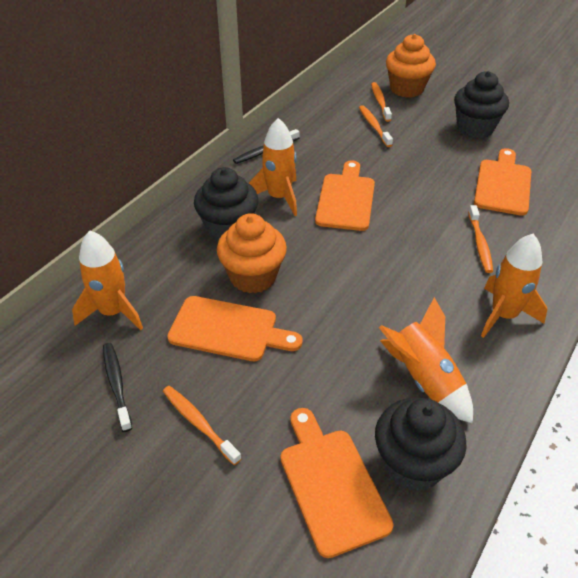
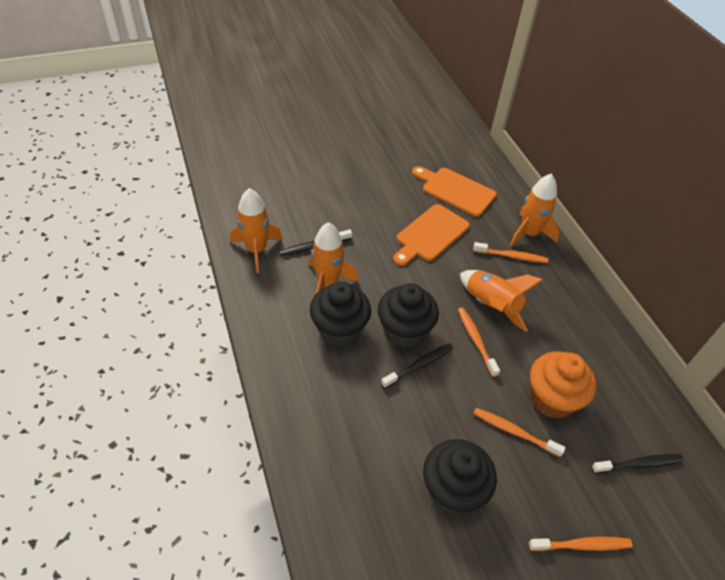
black toothbrush: [103,343,132,432] [233,129,299,164] = 2 -> [279,230,352,256] [381,343,453,388] [591,454,683,474] = 3
orange cupcake: [217,213,287,293] [386,34,436,98] = 2 -> [530,351,597,419] = 1
orange cutting board: [167,296,303,361] [281,408,393,558] [315,160,375,231] [474,148,531,216] = 4 -> [393,204,470,266] [412,166,497,217] = 2

